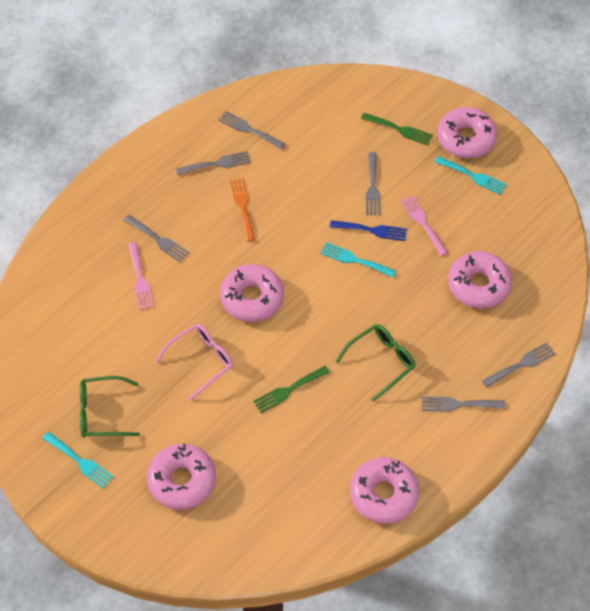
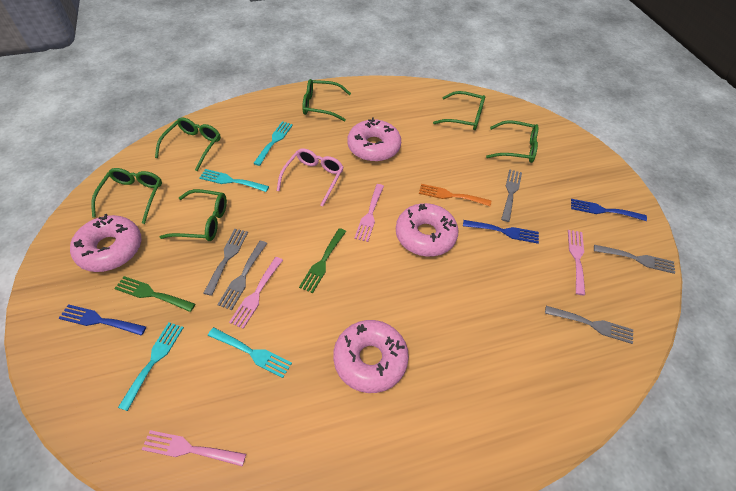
blue fork: [330,220,407,241] = 1 -> [59,304,146,335] [463,220,539,244] [571,199,647,221] = 3
green glasses: [80,376,140,437] [336,324,415,401] = 2 -> [91,168,162,224] [155,117,221,171] [160,189,227,241] [302,79,351,122] [433,91,485,130] [486,120,538,163] = 6
grey fork: [124,214,189,262] [176,151,251,175] [219,111,285,149] [366,152,380,215] [422,397,505,411] [482,342,555,387] = 6 -> [204,229,248,296] [217,241,267,310] [501,169,522,222] [545,306,633,344] [594,245,675,274] = 5
pink donut: [147,444,216,510] [220,264,284,322] [350,457,419,524] [437,107,497,158] [448,251,512,309] = 5 -> [70,214,141,272] [333,320,409,393] [347,118,401,162] [396,203,459,257] = 4
pink fork: [128,242,154,310] [400,195,448,256] = 2 -> [141,430,246,466] [229,257,283,329] [354,184,384,242] [568,230,585,295] = 4
turquoise fork: [42,432,113,489] [320,242,396,278] [435,156,507,195] = 3 -> [118,322,184,411] [199,169,269,192] [208,327,292,378] [253,121,293,166] = 4

